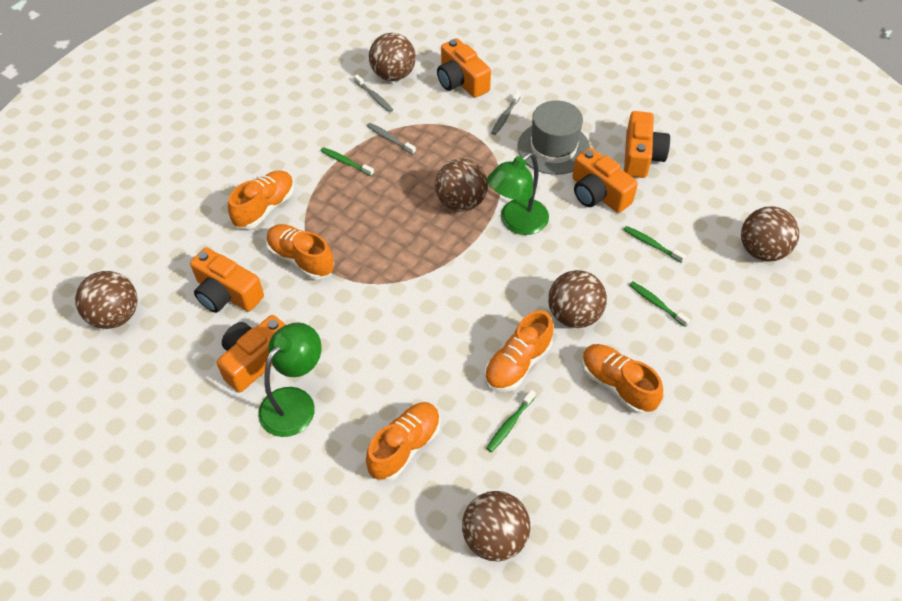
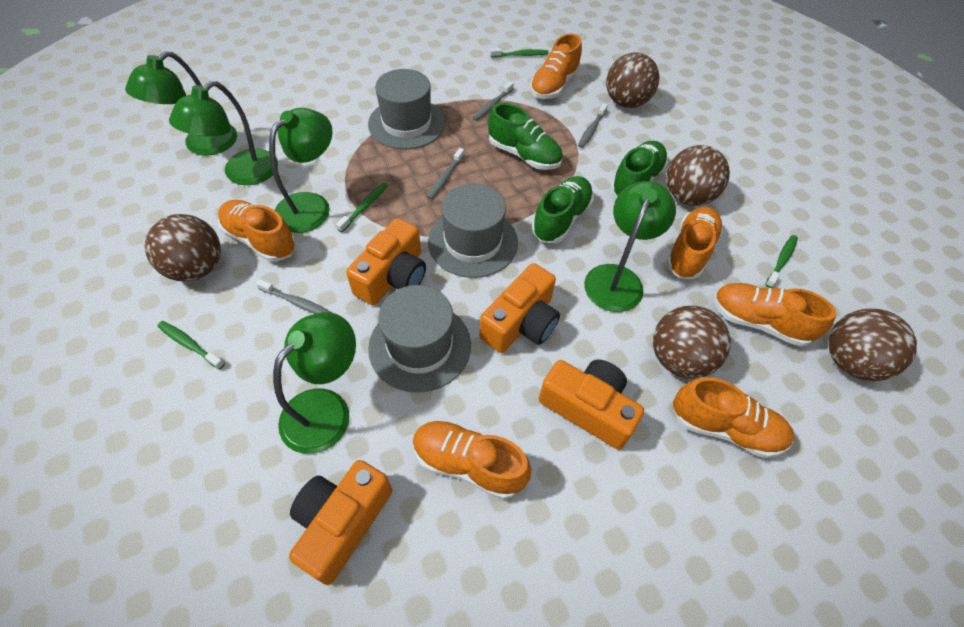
brown ball: [75,271,137,329] [369,33,416,81] [435,158,488,212] [462,491,530,562] [548,270,607,328] [741,206,799,261] = 6 -> [145,214,221,281] [606,52,659,108] [653,306,731,379] [666,145,730,206] [828,308,917,381] = 5
green lamp: [258,322,322,437] [487,152,549,235] = 2 -> [125,51,237,156] [169,81,278,185] [269,108,333,233] [273,312,356,454] [584,181,676,312] = 5
green shoe: none = 0 -> [488,103,563,170] [532,176,594,243] [611,141,668,197] = 3
grey hat: [517,100,590,175] = 1 -> [368,69,445,149] [368,285,471,393] [428,183,518,278] = 3
grey toothbrush: [354,74,393,112] [367,123,416,155] [491,91,521,135] = 3 -> [256,279,332,314] [427,148,464,199] [473,81,514,121] [578,103,608,148] = 4
orange camera: [190,247,264,313] [217,315,286,392] [437,38,491,98] [572,148,638,213] [624,111,670,178] = 5 -> [289,460,392,585] [346,218,426,305] [480,263,560,353] [539,359,644,450] = 4
orange shoe: [228,170,294,229] [266,224,334,280] [366,402,440,481] [484,310,553,392] [582,344,663,414] = 5 -> [218,200,296,262] [413,420,531,500] [530,33,582,99] [666,206,723,279] [673,377,794,458] [714,283,836,347] = 6

